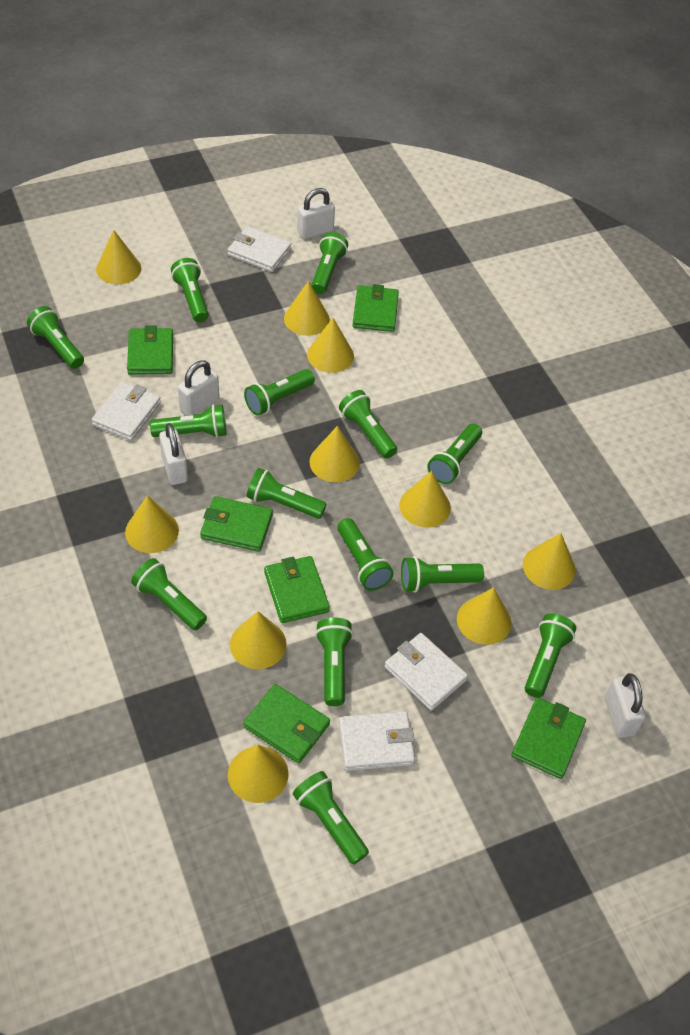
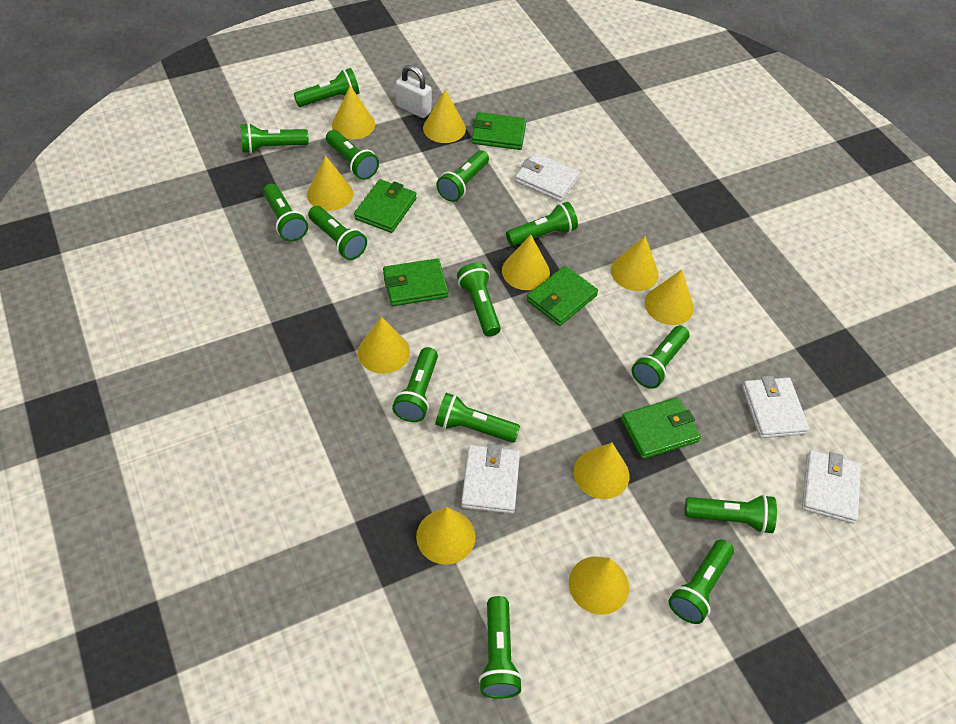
green wallet: [127,325,173,375] [200,496,273,552] [243,684,330,763] [264,556,330,623] [353,284,399,332] [511,697,586,779] = 6 -> [354,179,417,233] [383,258,449,306] [471,112,527,150] [527,265,598,326] [621,397,701,459] = 5
white padlock: [159,423,188,485] [178,360,219,416] [297,188,335,239] [605,673,646,738] = 4 -> [396,65,432,118] = 1

